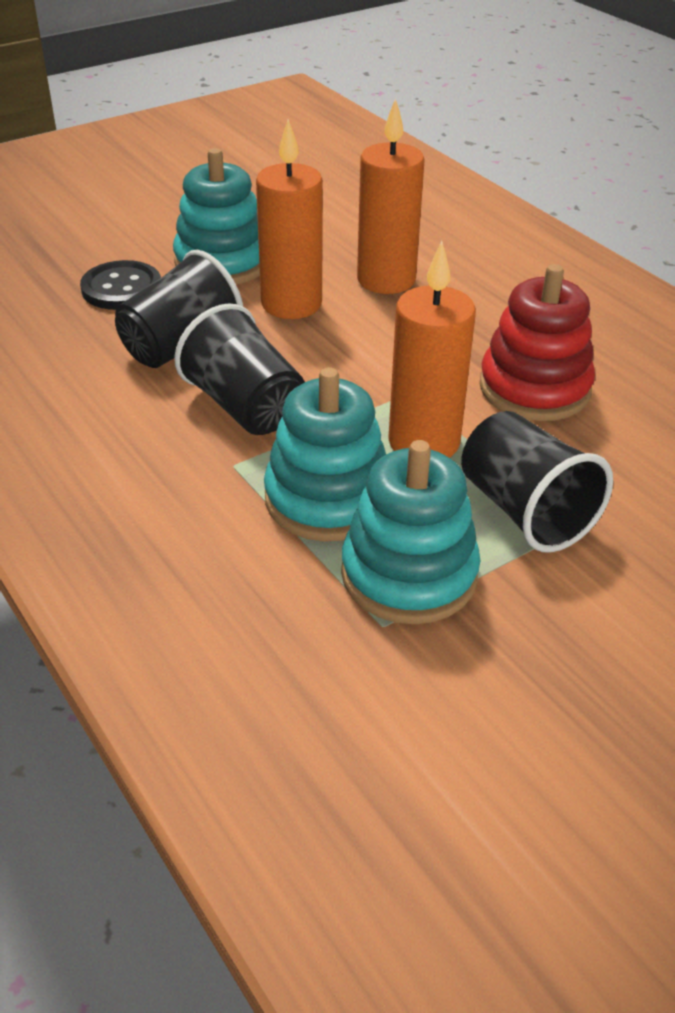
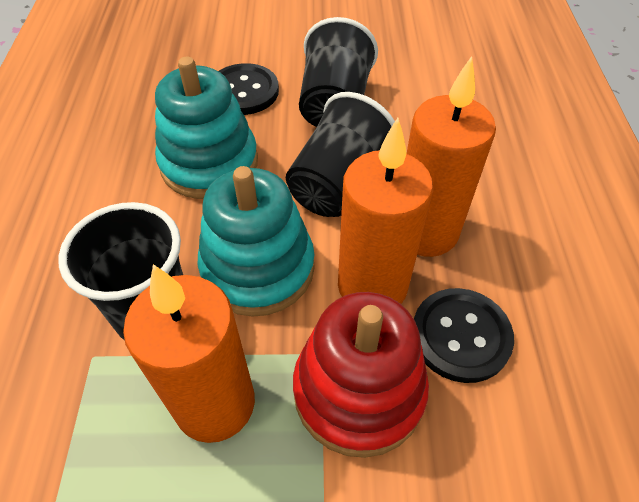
black button: [80,260,161,310] = 1 -> [218,63,279,115] [414,288,514,383] = 2
turquoise stacking toy: [173,148,260,285] [264,367,386,542] [341,440,480,624] = 3 -> [155,57,258,199] [198,166,315,317] = 2

